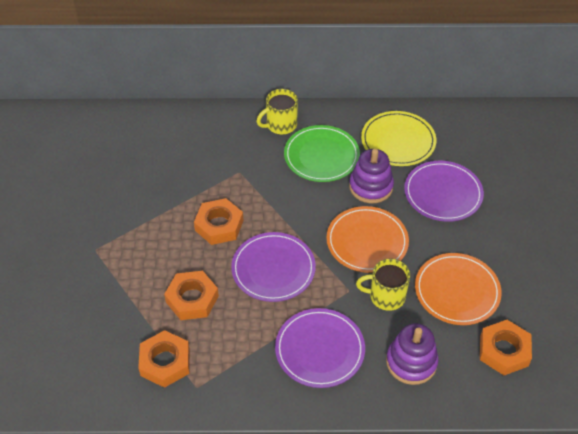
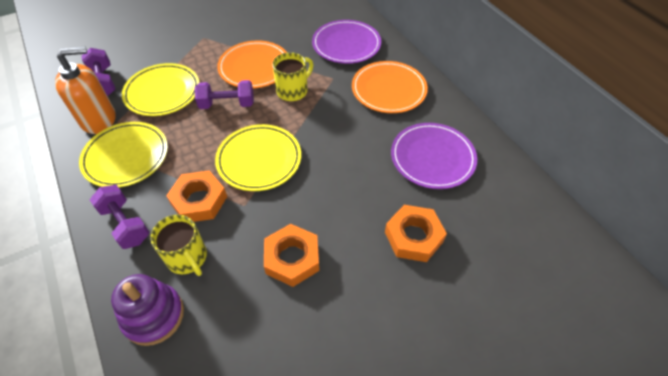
green plate: [284,125,360,182] = 1 -> none = 0
orange nut: [138,330,190,388] [164,271,219,320] [194,198,243,245] [480,320,532,375] = 4 -> [166,170,227,222] [264,224,319,287] [385,205,447,262] = 3
orange soap dispenser: none = 0 -> [55,47,115,134] = 1
purple dumbbell: none = 0 -> [82,48,116,96] [90,185,150,249] [195,80,254,109] = 3
purple plate: [231,232,316,302] [275,308,365,388] [404,161,484,222] = 3 -> [312,20,381,64] [391,123,477,189] = 2
purple stacking toy: [349,149,394,203] [386,323,439,385] = 2 -> [111,274,184,346] = 1
yellow plate: [361,111,436,166] = 1 -> [79,122,168,188] [122,63,200,116] [215,124,301,191] = 3

